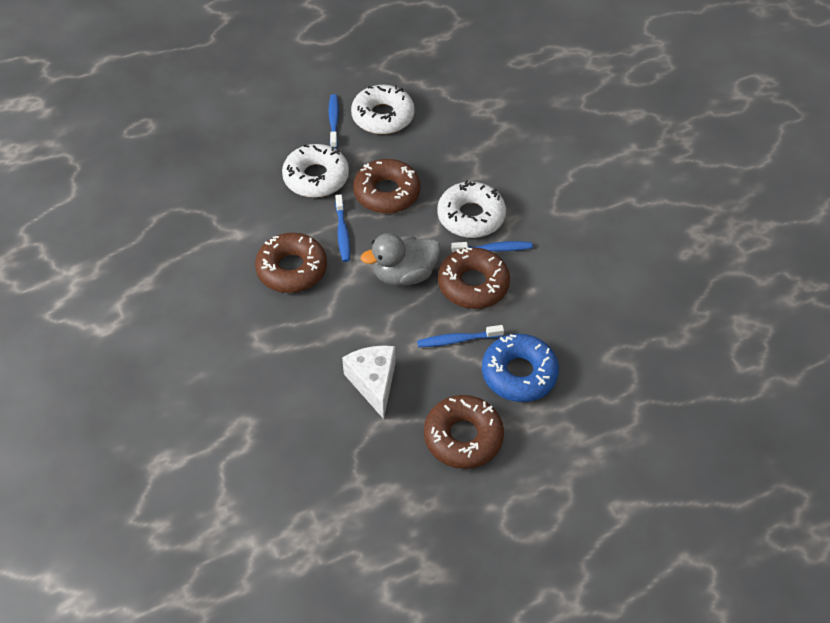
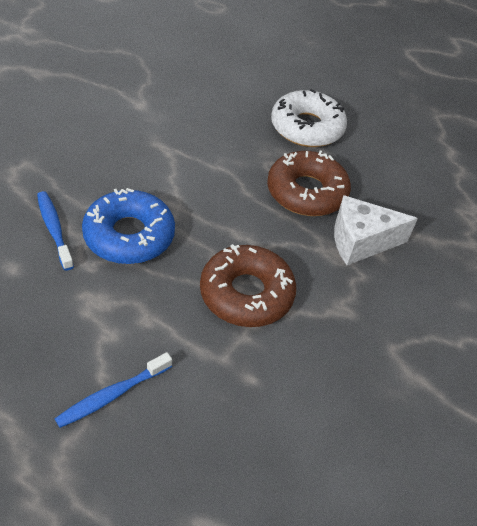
blue toothbrush: [329,94,339,148] [335,194,350,262] [417,325,504,347] [451,241,533,253] = 4 -> [37,191,74,270] [55,352,172,428] = 2
brown donut: [255,233,327,293] [353,159,420,214] [424,395,504,469] [438,247,510,309] = 4 -> [200,244,296,327] [267,150,351,216] = 2
grey duck: [361,233,440,286] = 1 -> none = 0
white donut: [282,144,349,198] [351,85,415,134] [437,180,506,238] = 3 -> [271,89,347,147] = 1

